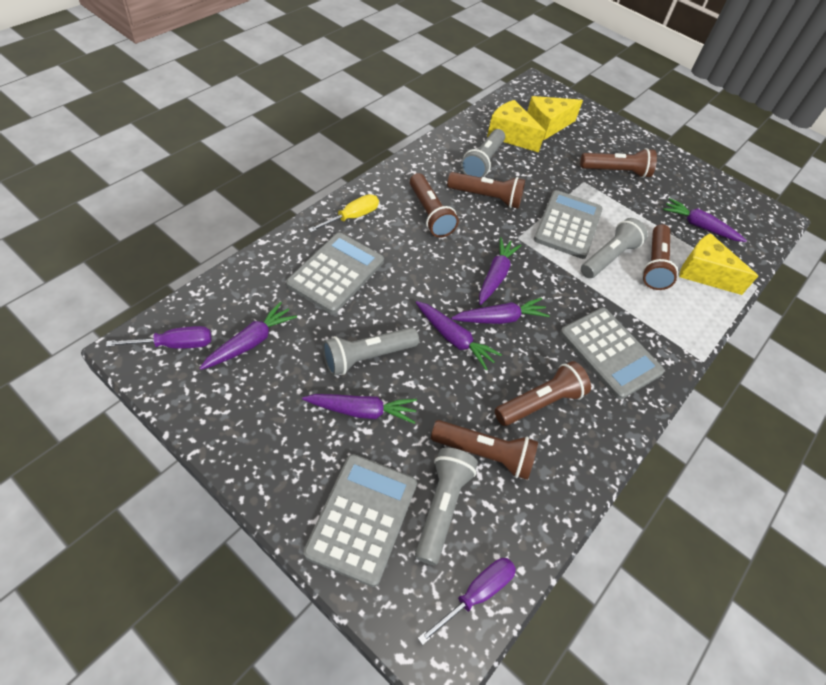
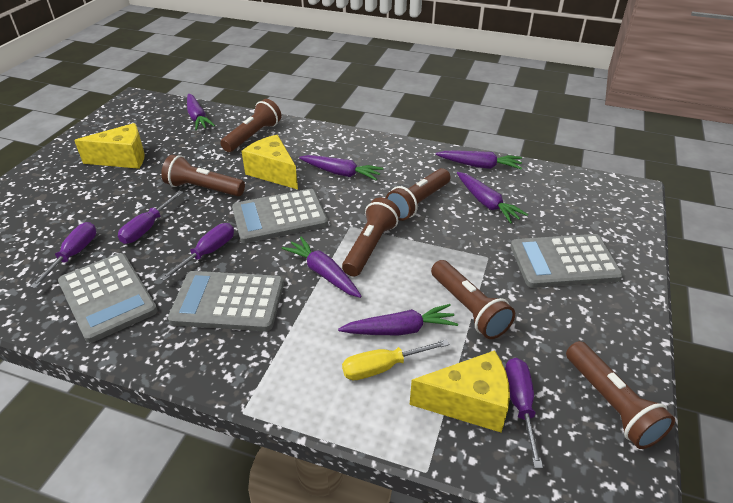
grey flashlight: [323,327,419,376] [415,448,478,565] [461,129,505,178] [581,218,648,278] = 4 -> none = 0
purple screwdriver: [106,326,211,349] [418,558,516,645] = 2 -> [30,222,96,288] [118,191,183,244] [160,223,234,281] [505,358,543,468] = 4

